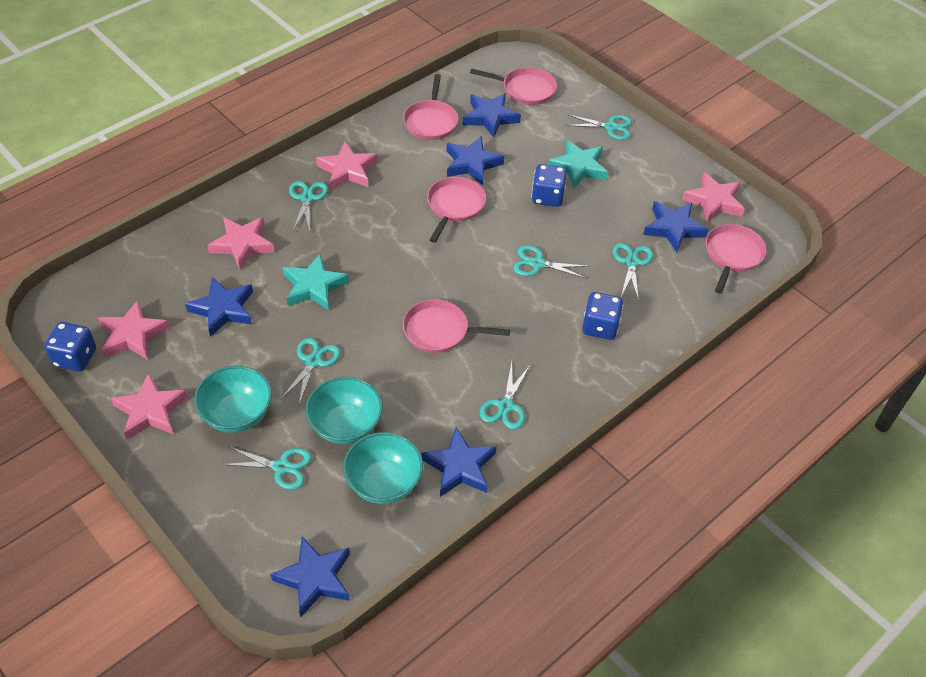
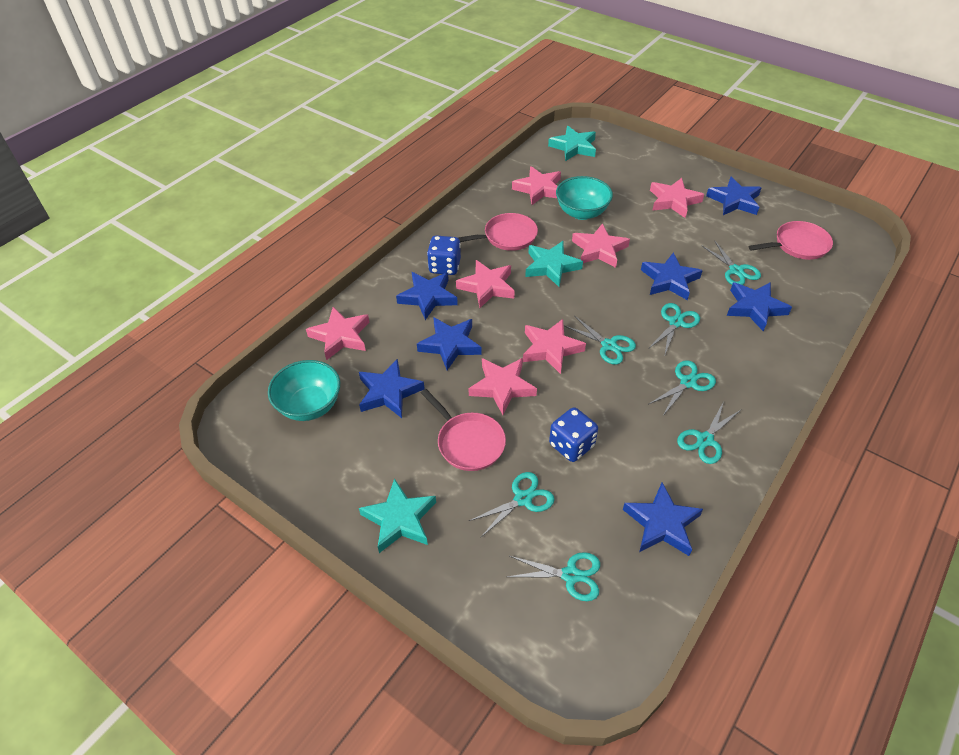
blue dice: [44,322,96,371] [531,164,567,207] [582,292,623,340] = 3 -> [427,235,461,275] [549,407,598,462] = 2
blue star: [185,277,253,337] [270,537,350,618] [421,427,496,497] [447,136,504,185] [463,93,521,138] [643,201,708,252] = 6 -> [359,359,425,418] [396,272,458,320] [417,317,482,370] [623,482,703,556] [641,252,703,300] [706,176,762,215] [727,282,792,331] = 7
pink pan: [403,74,458,140] [403,299,510,353] [427,176,486,243] [470,67,557,105] [706,224,767,294] = 5 -> [421,389,506,471] [459,213,538,251] [748,221,833,260] = 3
pink star: [98,300,169,360] [111,373,188,440] [207,217,275,270] [316,142,377,190] [682,172,745,223] = 5 -> [306,307,369,361] [456,260,515,308] [468,358,537,415] [512,166,561,205] [523,319,586,374] [572,223,630,268] [650,178,704,218] = 7
turquoise bowl: [194,366,272,433] [306,377,383,444] [343,432,423,504] = 3 -> [268,360,340,421] [556,176,613,220] = 2
turquoise star: [283,254,349,310] [548,140,608,188] = 2 -> [359,478,436,553] [525,241,583,287] [548,126,596,161] = 3

